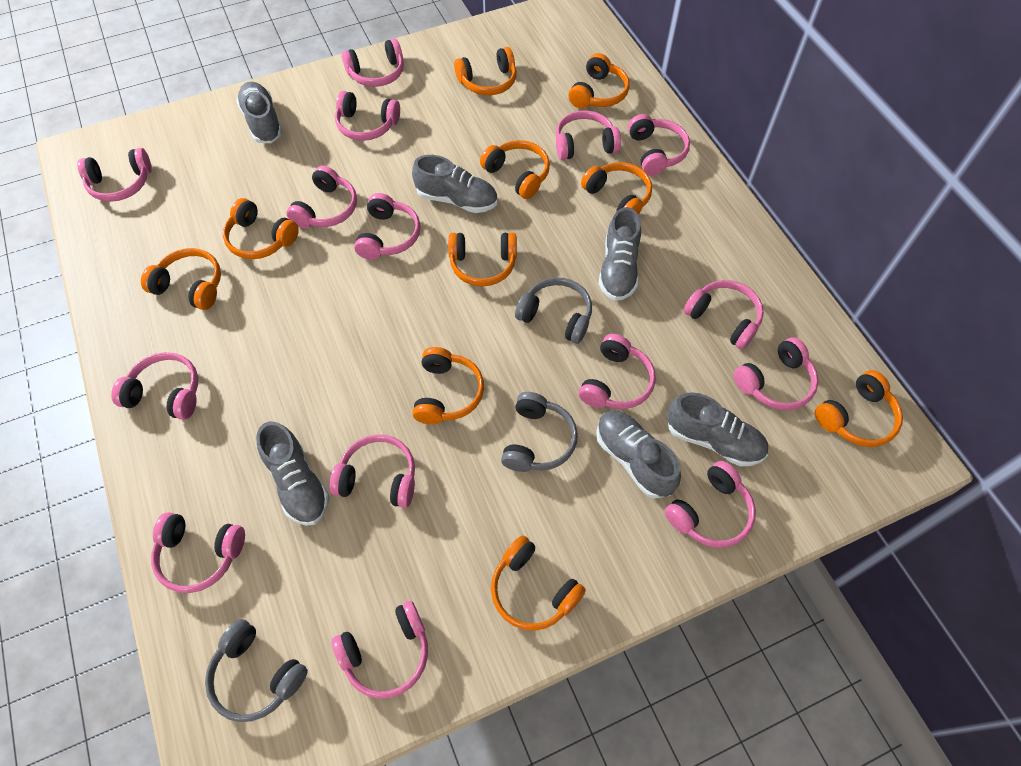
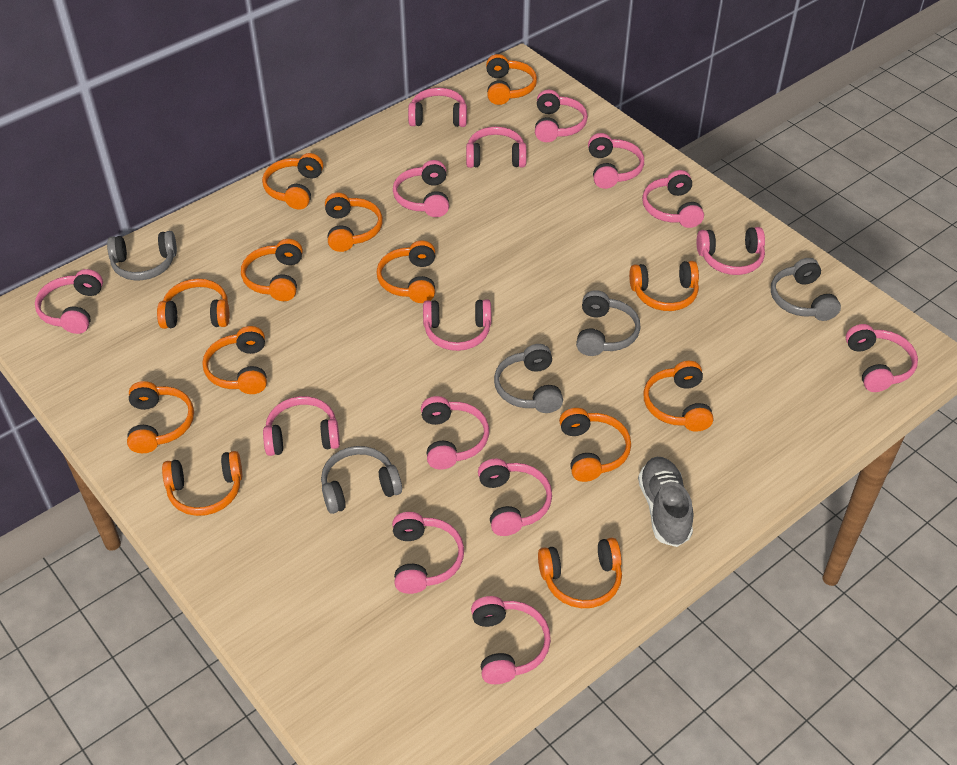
grey headphones: [205,619,308,722] [501,392,578,472] [515,277,592,344] = 3 -> [107,231,177,280] [321,446,402,514] [494,344,563,413] [576,290,640,356] [771,258,841,321] = 5
grey shoe: [236,82,283,143] [256,421,330,526] [412,155,497,213] [596,411,681,499] [598,207,641,301] [667,392,768,466] = 6 -> [638,457,693,547] = 1
orange headphones: [141,248,221,310] [223,198,299,259] [413,347,484,424] [448,233,517,286] [454,47,517,95] [480,140,550,199] [491,536,586,631] [568,53,630,109] [581,162,652,215] [815,370,903,447] = 10 -> [127,381,194,453] [157,279,229,329] [162,451,242,516] [202,326,267,394] [241,239,303,301] [262,153,323,210] [325,193,383,252] [377,240,435,303] [486,54,537,105] [538,538,622,608] [559,408,631,482] [629,261,699,311] [643,361,713,432] = 13

